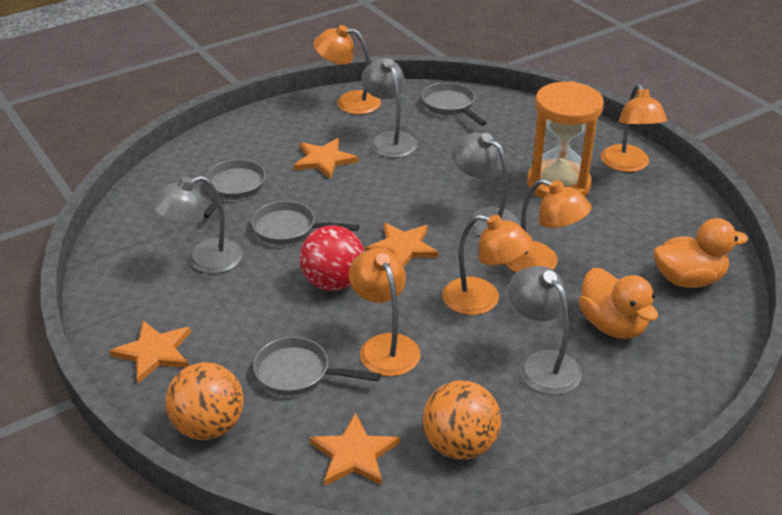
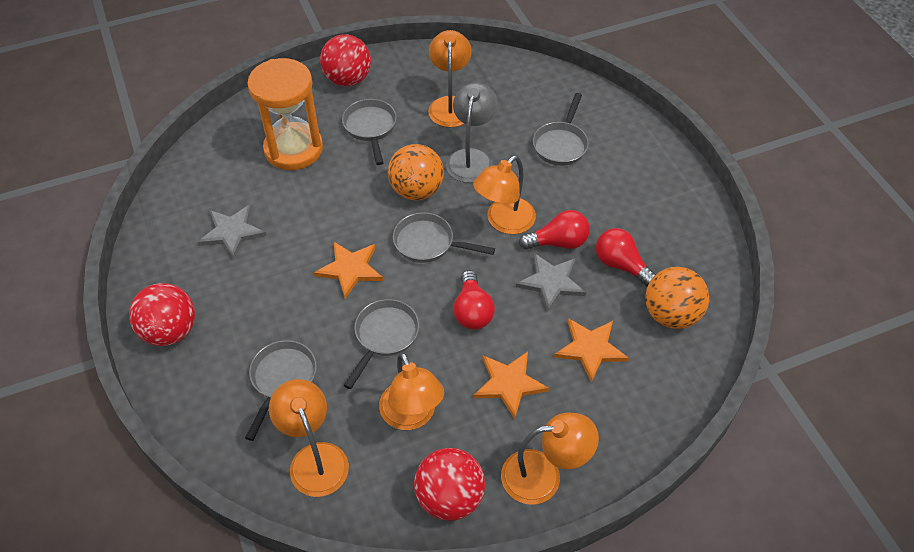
grey lamp: [151,176,243,274] [361,58,417,158] [452,133,520,236] [508,266,582,395] = 4 -> [446,83,498,183] = 1
grey pan: [204,159,266,218] [251,201,359,245] [253,337,381,396] [421,82,487,126] = 4 -> [245,340,317,441] [342,99,397,165] [344,299,419,389] [393,212,495,263] [533,93,589,166] = 5
grey star: none = 0 -> [198,204,267,259] [516,253,586,312] = 2
orange duck: [579,268,658,339] [653,218,748,288] = 2 -> none = 0
orange star: [110,321,191,383] [293,138,358,179] [309,413,400,486] [365,223,439,267] = 4 -> [314,242,383,299] [473,352,549,419] [554,318,629,383] = 3
red ball: [300,225,364,291] = 1 -> [129,283,195,346] [320,34,371,86] [414,448,485,521] = 3
red light bulb: none = 0 -> [453,270,495,330] [519,210,590,250] [596,228,656,287] = 3

